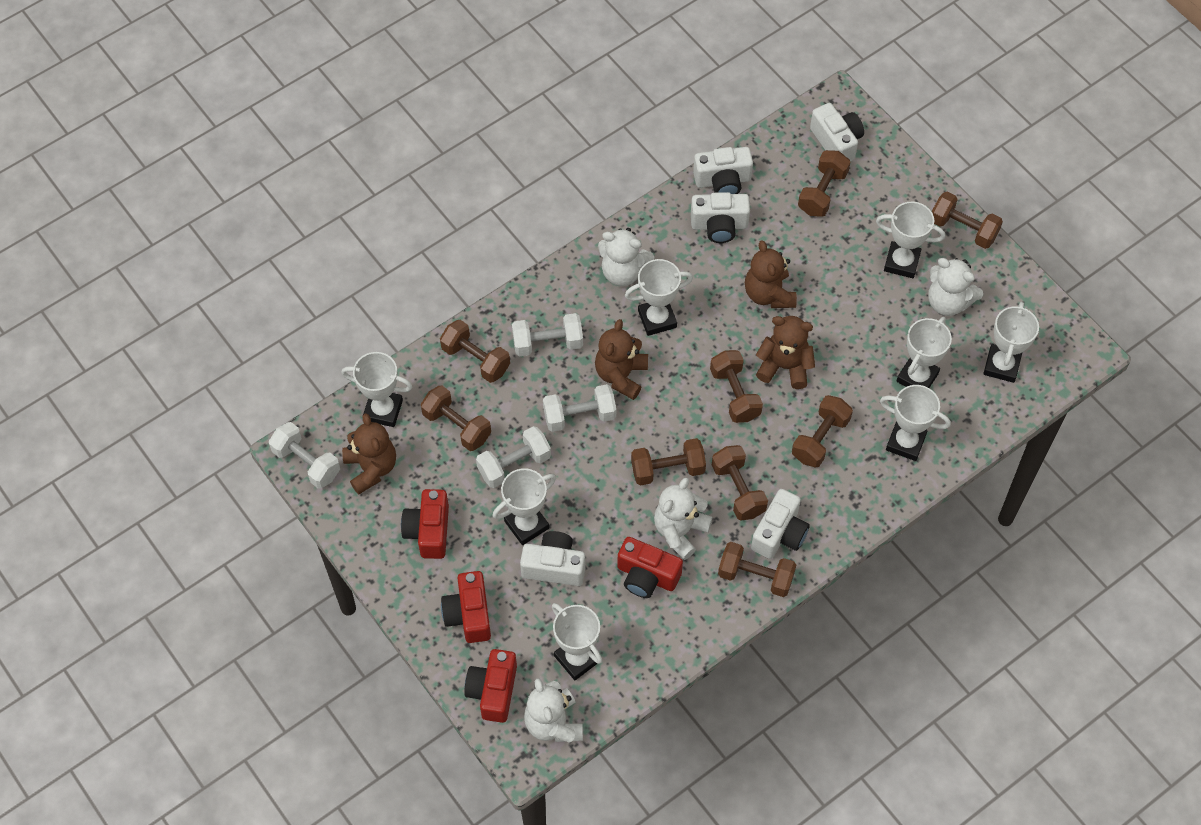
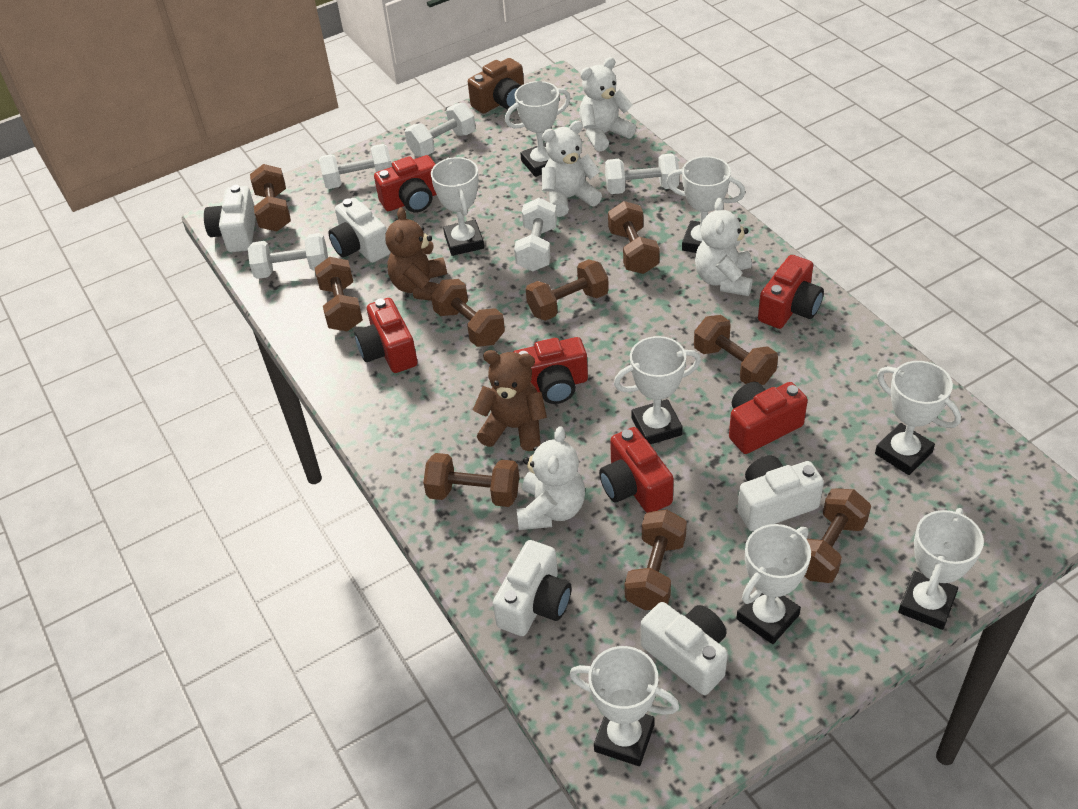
brown camera: none = 0 -> [468,58,524,114] = 1
brown teddy bear: [342,413,396,495] [595,319,648,400] [745,240,797,308] [756,316,815,389] = 4 -> [385,207,447,301] [473,350,547,451] = 2
red camera: [401,489,449,559] [441,571,491,643] [464,649,517,723] [617,537,683,598] = 4 -> [354,298,418,373] [374,155,437,213] [513,337,588,404] [599,427,674,513] [729,382,808,454] [758,255,824,329] = 6
white dumbbell: [269,422,340,489] [476,426,551,488] [512,313,583,357] [543,384,616,432] = 4 -> [248,233,328,279] [319,144,392,189] [405,103,476,157] [514,198,557,272] [605,153,679,194] = 5

